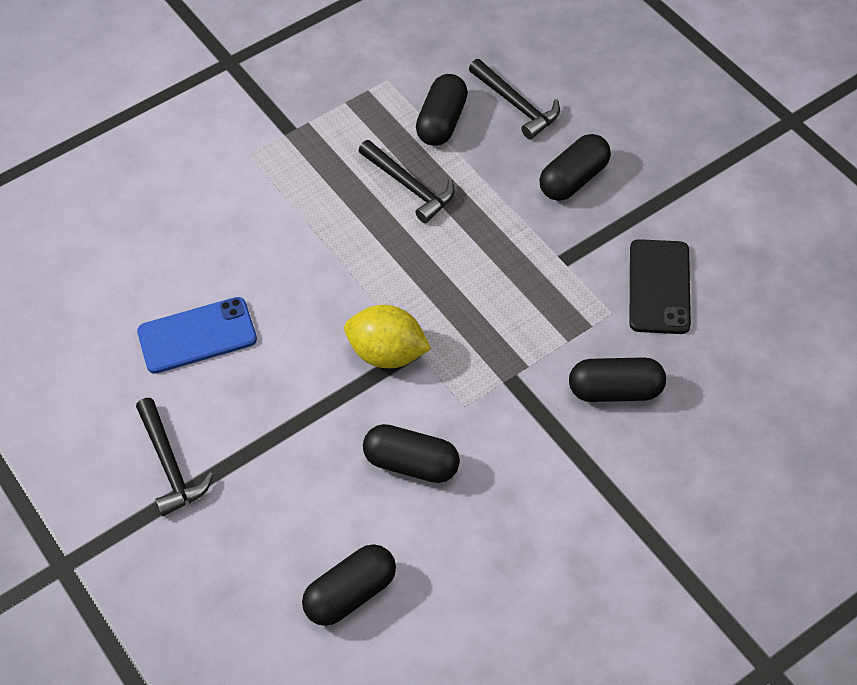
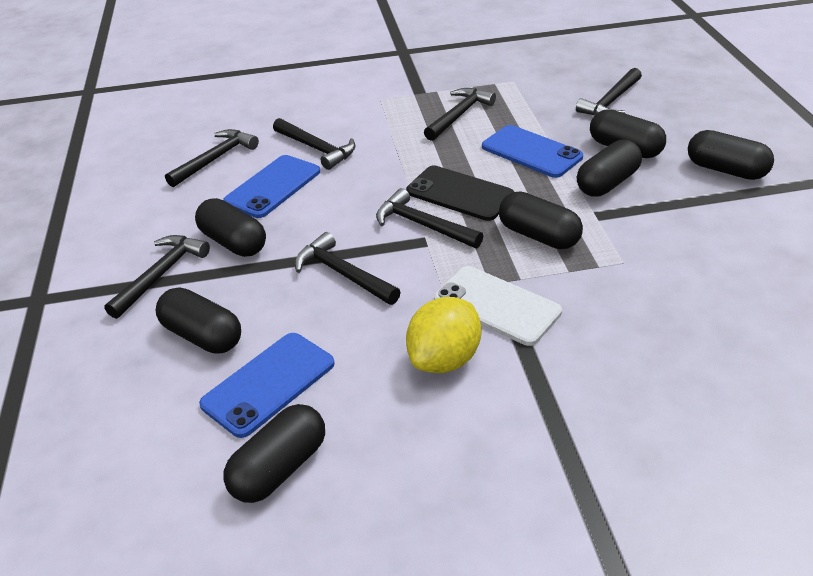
black capsule: [302,544,396,626] [363,424,460,483] [416,74,468,146] [539,134,611,201] [569,357,666,402] = 5 -> [156,287,241,354] [195,198,266,257] [223,404,325,503] [499,191,583,249] [577,139,642,197] [590,109,666,158] [688,130,774,180] = 7
black hammer: [136,398,213,516] [359,140,455,223] [469,59,560,139] = 3 -> [104,235,210,319] [165,129,259,187] [273,118,355,170] [295,232,400,305] [376,188,483,248] [424,88,496,141] [576,68,642,115] = 7
blue phone: [137,297,257,374] = 1 -> [199,333,335,438] [223,155,320,218] [482,125,583,178] = 3
white phone: none = 0 -> [434,266,562,346] = 1

